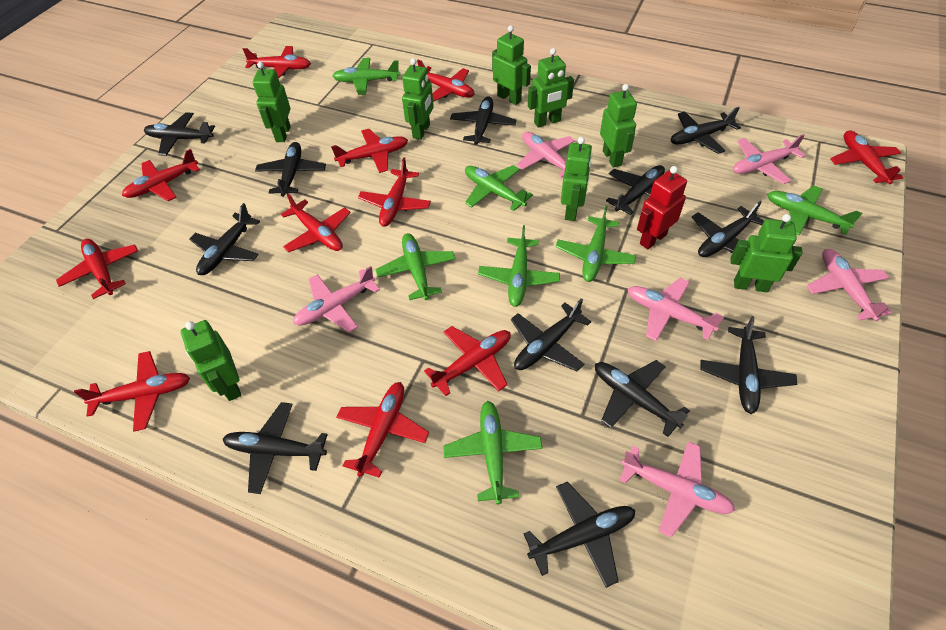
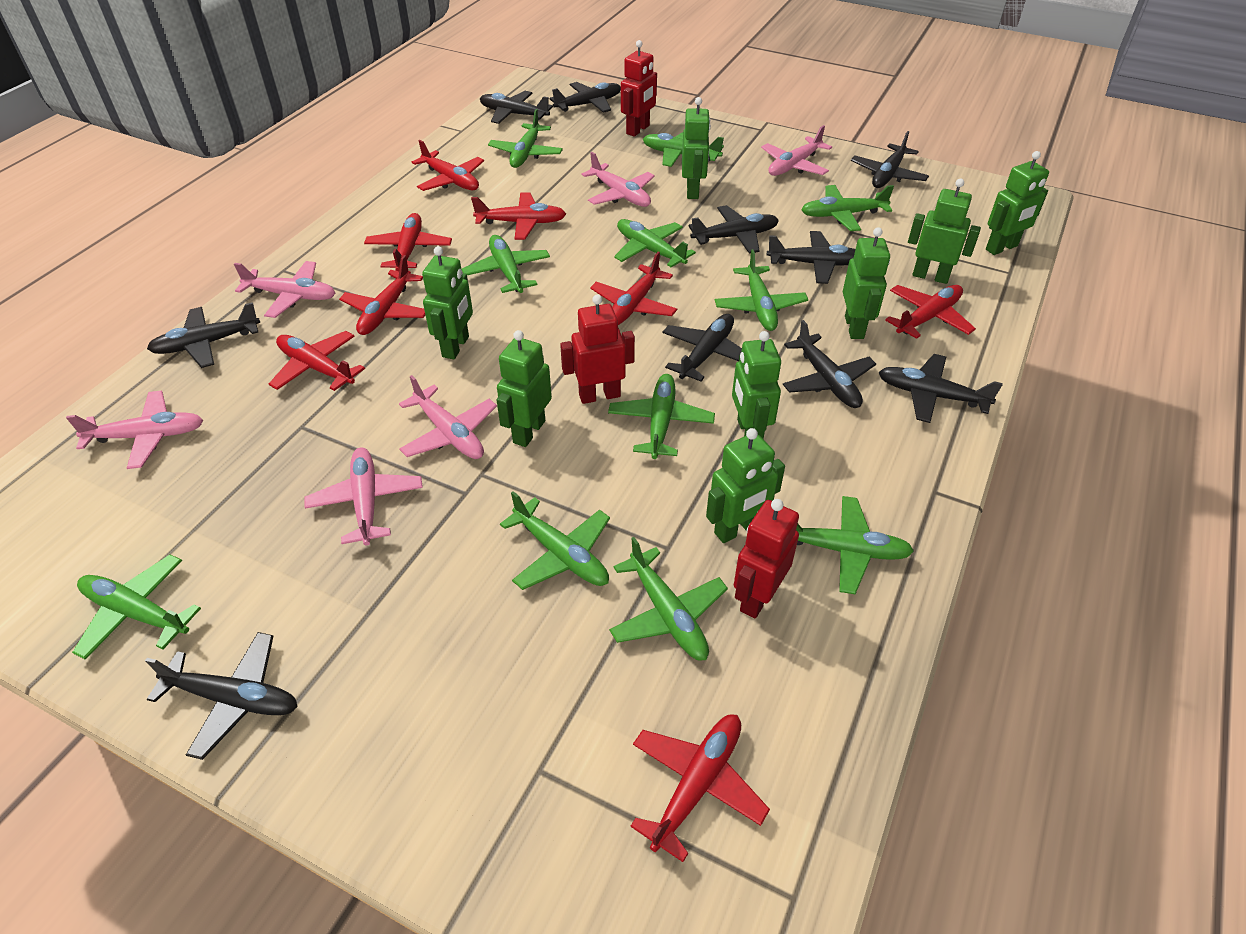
black plane: [144,112,215,156] [189,203,260,275] [223,402,328,494] [255,142,326,197] [450,96,516,145] [511,298,591,371] [523,482,635,588] [595,360,690,437] [606,165,665,215] [671,107,741,154] [692,201,764,257] [701,316,797,414] = 12 -> [145,632,298,760] [147,302,260,368] [480,91,553,124] [549,82,621,113] [662,314,742,381] [688,205,779,254] [767,231,855,284] [783,320,876,408] [851,131,929,188] [879,354,1003,423] = 10
green plane: [332,58,400,95] [375,233,456,300] [443,401,543,504] [465,165,533,211] [478,225,560,307] [555,205,636,282] [767,185,862,235] = 7 -> [72,555,201,659] [462,235,550,293] [488,109,563,168] [500,491,610,590] [608,374,715,459] [609,537,728,661] [614,219,696,268] [643,132,724,167] [715,249,808,331] [796,496,914,594] [801,185,894,231] = 11
red plane: [56,239,138,299] [74,351,190,432] [122,149,200,201] [243,46,311,79] [281,194,351,252] [331,129,408,173] [337,382,429,478] [358,157,431,227] [417,60,475,102] [424,326,511,396] [830,130,903,184] = 11 -> [269,331,365,391] [339,255,425,335] [364,213,452,271] [412,140,484,191] [471,192,566,240] [590,252,677,325] [630,714,770,862] [885,285,976,339] = 8
red robot: [637,166,687,249] = 1 -> [560,295,635,404] [621,40,657,137] [734,499,799,618] = 3

